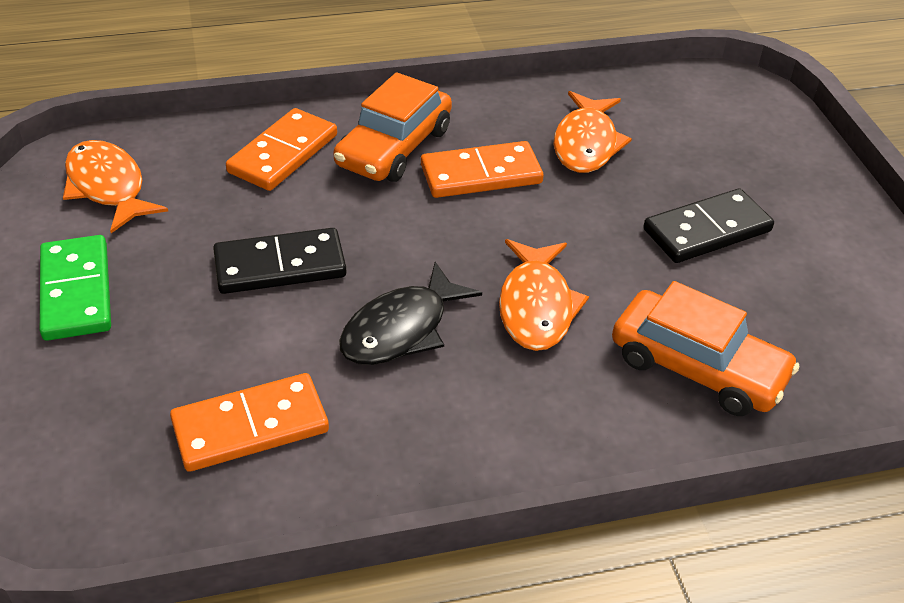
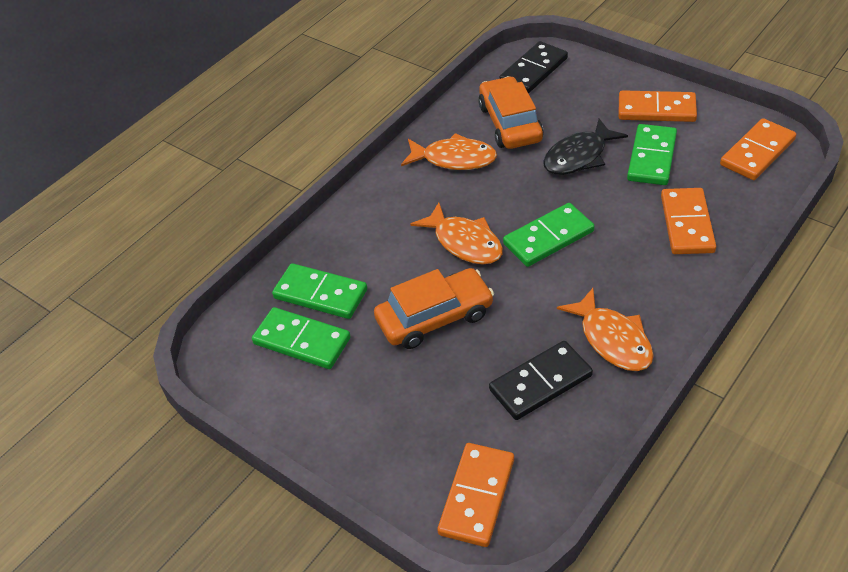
green domino: [40,235,111,341] = 1 -> [252,307,351,369] [272,263,367,319] [503,203,594,267] [627,124,677,185] = 4
orange domino: [170,373,329,472] [226,108,337,191] [421,141,544,198] = 3 -> [438,443,514,547] [618,90,697,122] [661,188,716,254] [720,118,796,180] = 4

